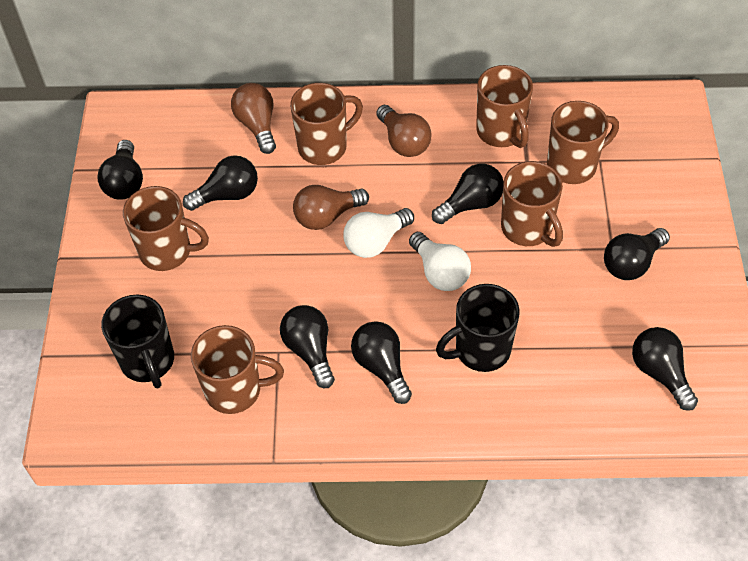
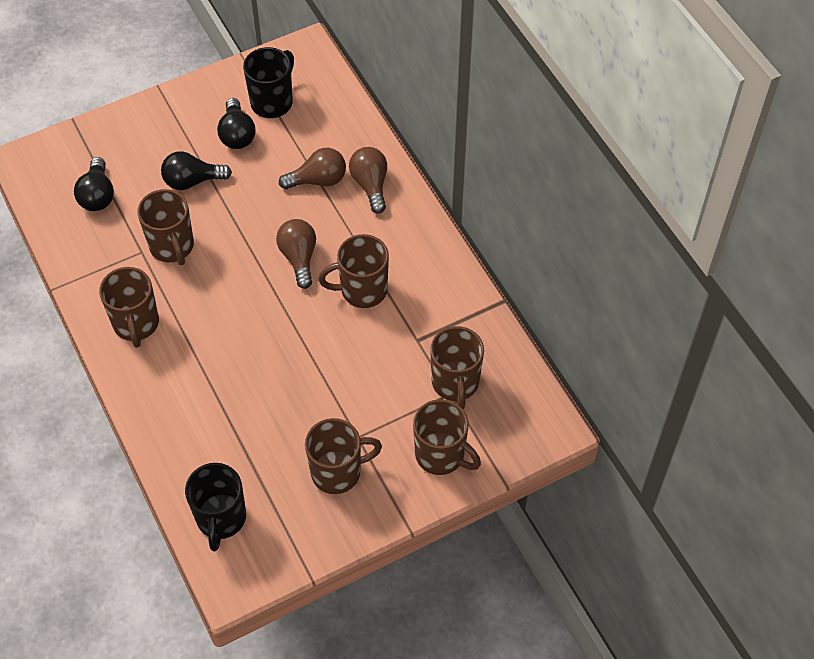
black light bulb: [97,140,143,200] [183,155,258,211] [280,305,335,388] [351,321,412,404] [432,164,504,224] [604,228,670,280] [632,327,698,411] = 7 -> [74,157,114,211] [161,151,232,190] [217,98,255,149] = 3
white light bulb: [343,208,414,258] [409,232,471,291] = 2 -> none = 0

